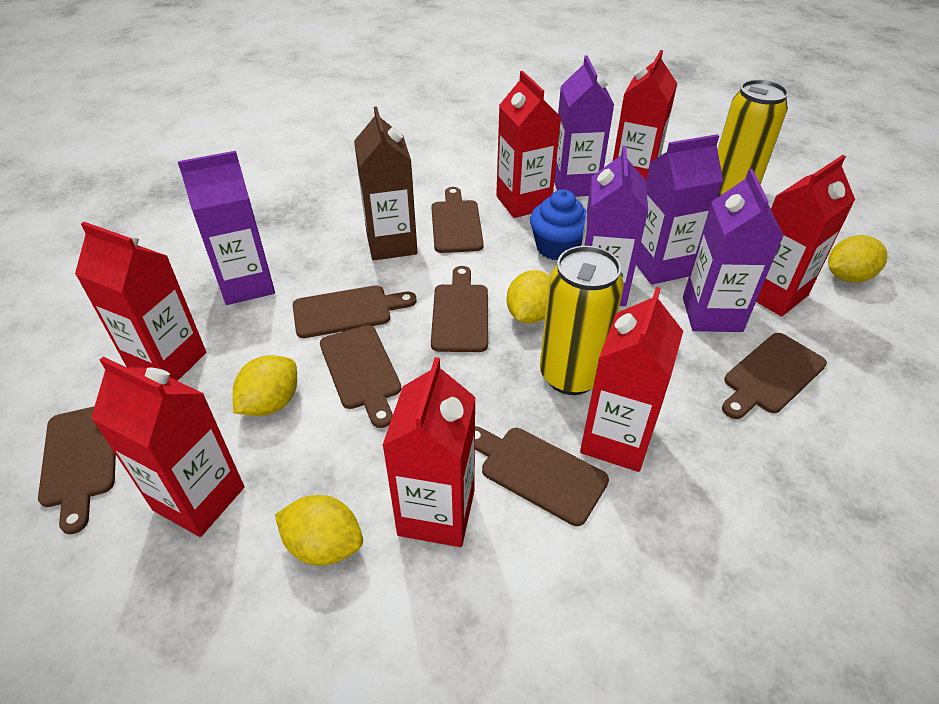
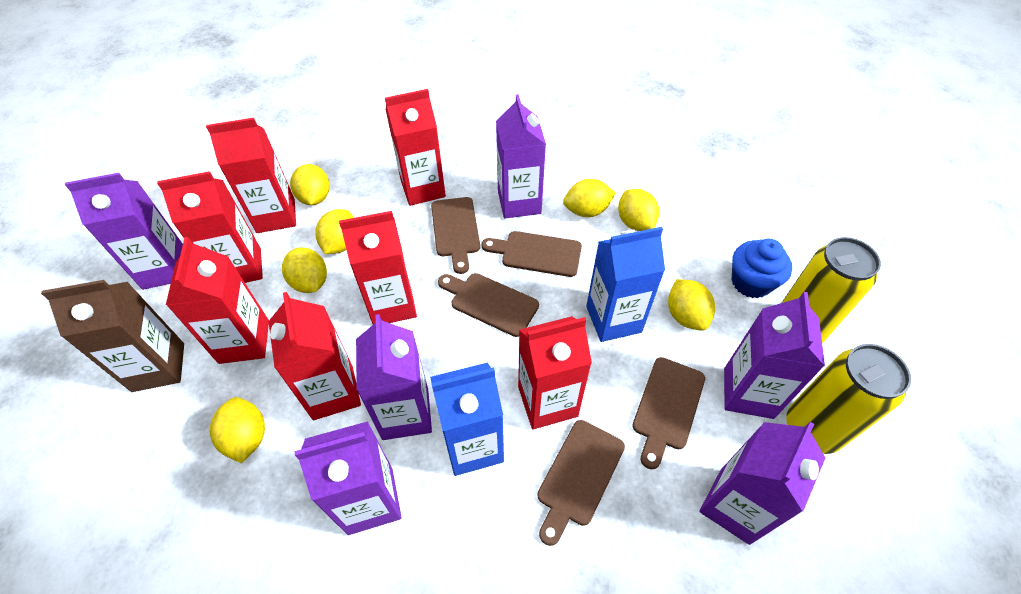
blue carton: none = 0 -> [430,362,504,476] [586,227,665,342] = 2
brown cutting board: [38,406,116,534] [293,285,417,338] [320,325,401,428] [431,187,484,253] [431,266,488,352] [475,426,609,526] [722,333,827,419] = 7 -> [431,197,480,274] [438,273,539,337] [482,231,582,277] [537,420,625,546] [632,357,705,469] = 5
purple carton: [178,151,275,305] [554,56,614,197] [581,146,648,306] [636,134,723,285] [683,169,784,332] = 5 -> [65,173,183,290] [295,421,402,535] [356,314,432,440] [496,94,546,219] [699,422,825,545] [724,292,825,419] = 6
yellow lemon: [233,355,297,416] [275,495,363,566] [507,270,550,323] [828,235,887,283] = 4 -> [210,397,265,463] [282,247,327,293] [290,164,330,205] [315,209,354,254] [563,179,616,217] [618,189,659,231] [668,279,715,331] = 7

